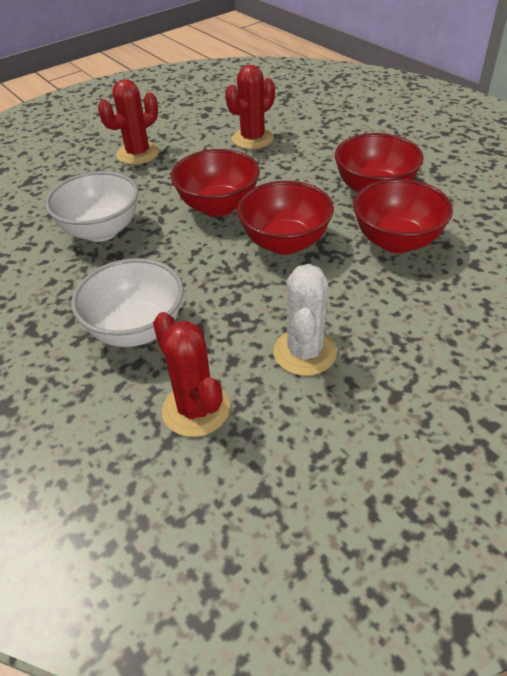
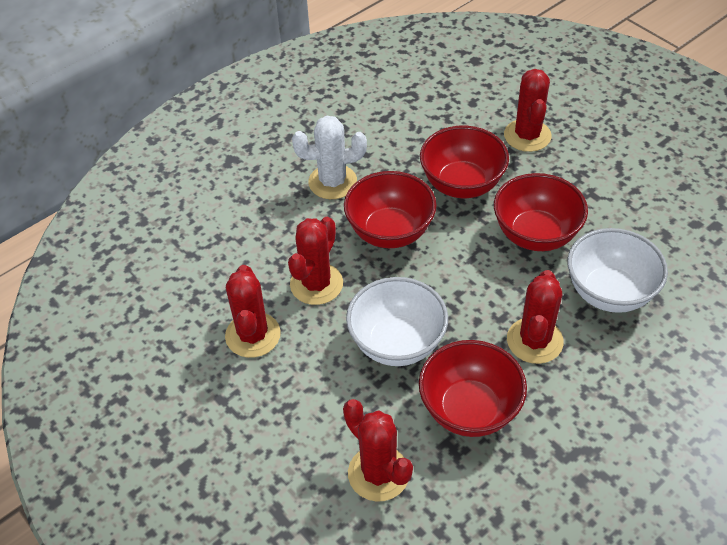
red cactus: [98,79,159,165] [153,312,230,437] [225,65,275,149] = 3 -> [225,265,281,358] [288,217,343,305] [343,399,413,502] [504,69,552,152] [507,270,564,364] = 5

